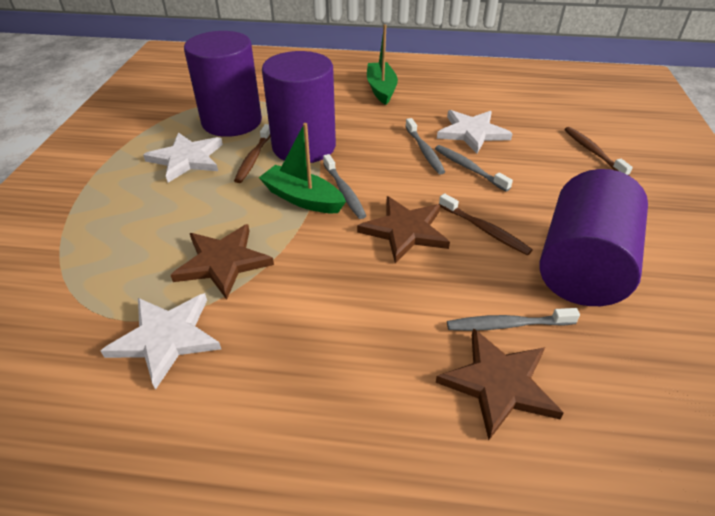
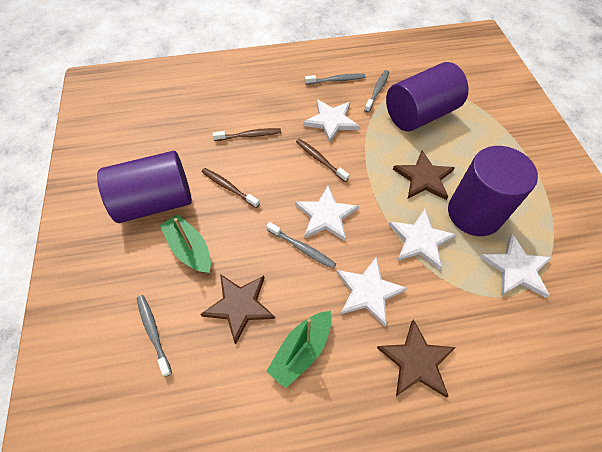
white star: [101,293,221,390] [143,132,223,183] [437,110,513,154] = 3 -> [295,186,359,241] [303,99,360,143] [337,256,407,326] [389,209,457,270] [480,234,553,298] = 5

